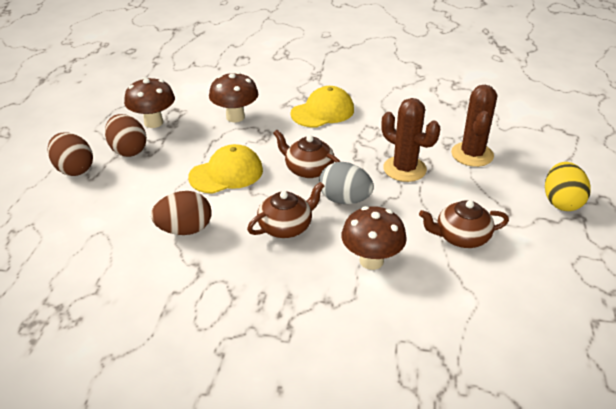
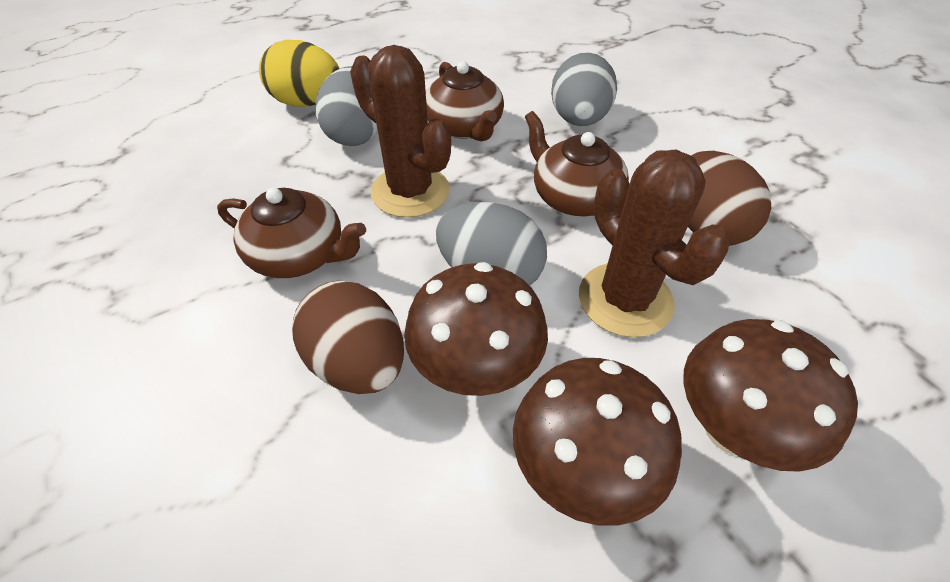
brown egg: [47,133,93,176] [105,114,147,157] [151,191,211,235] = 3 -> [292,281,404,394] [688,151,771,246] = 2
grey egg: [319,162,374,204] = 1 -> [315,66,378,146] [436,202,547,286] [551,52,617,126] = 3
yellow cap: [188,144,263,194] [290,86,354,128] = 2 -> none = 0

